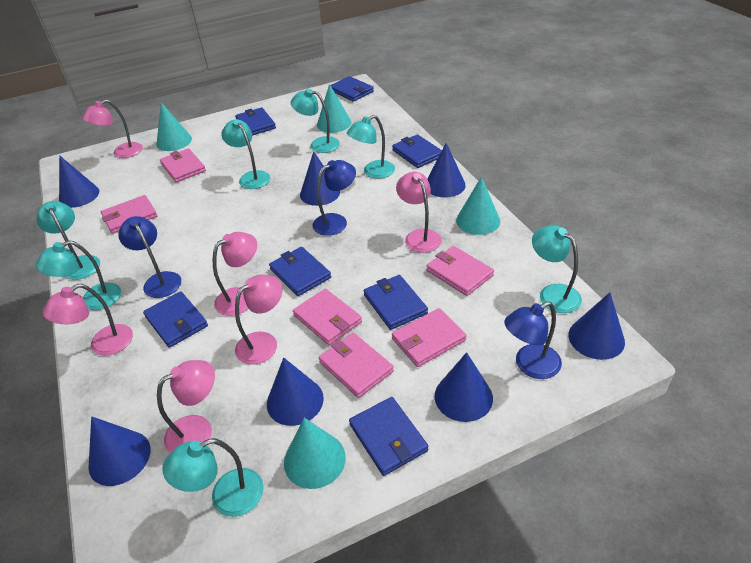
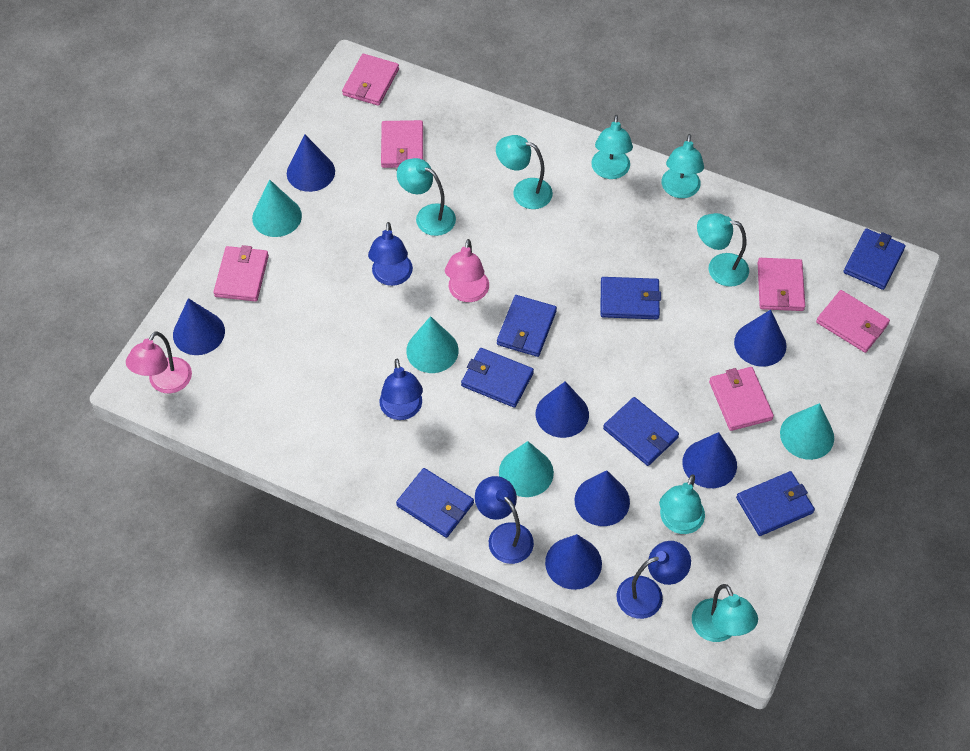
blue lamp: [118,216,181,298] [313,160,356,236] [504,301,562,379] = 3 -> [368,222,413,286] [380,358,423,420] [475,476,534,564] [617,541,691,619] = 4
pink lamp: [43,284,133,356] [82,100,143,158] [157,360,215,453] [213,232,257,316] [235,274,282,365] [396,172,441,253] = 6 -> [126,331,192,393] [445,239,489,302] = 2

